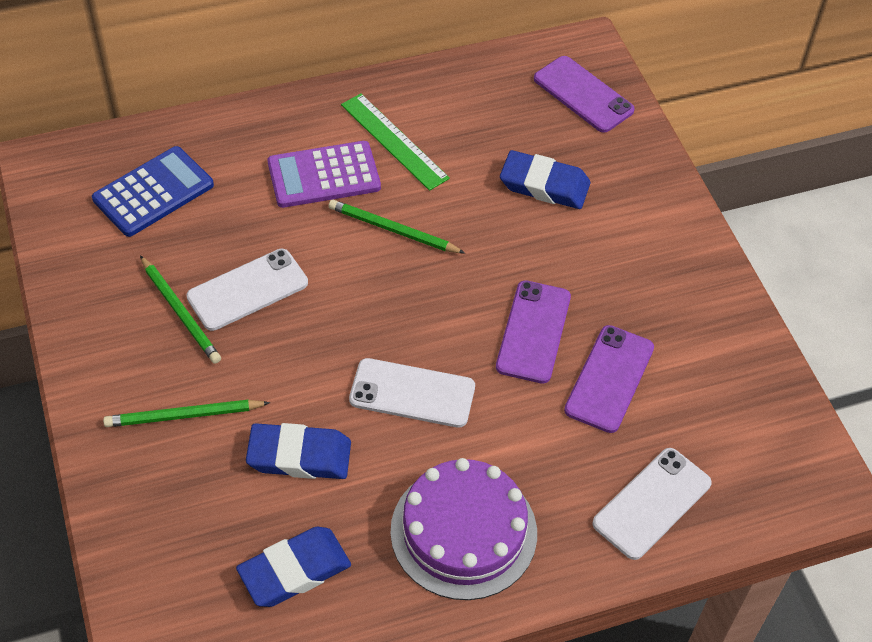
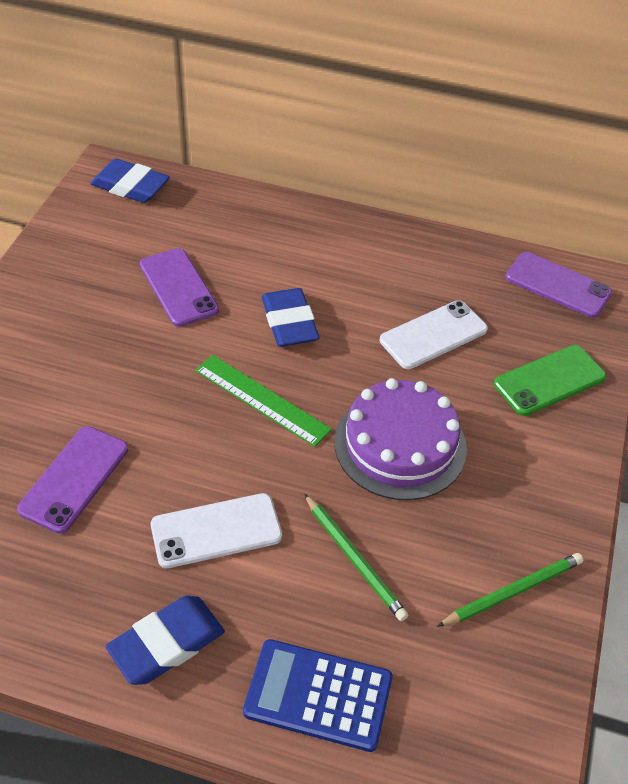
green pencil: [103,400,270,427] [140,256,221,364] [328,200,465,253] = 3 -> [304,494,408,621] [437,553,583,627] = 2
green phone: none = 0 -> [494,345,606,416] = 1
purple calculator: [267,141,381,208] = 1 -> none = 0
white phone: [186,249,308,331] [349,358,475,428] [592,448,712,560] = 3 -> [151,493,282,568] [380,300,488,369] = 2

